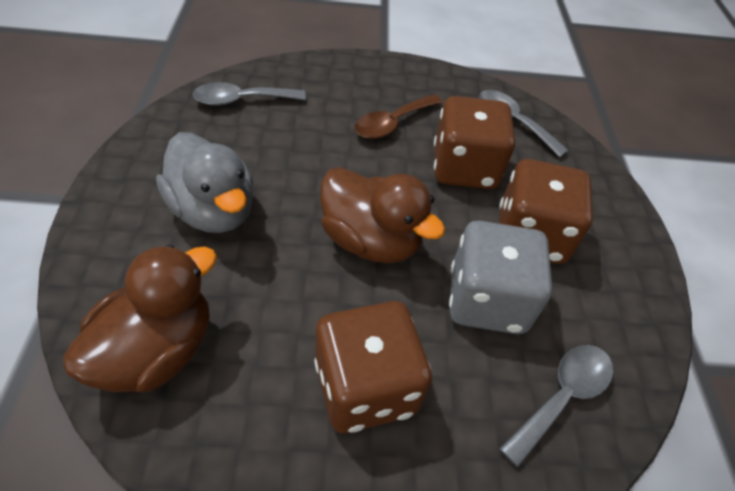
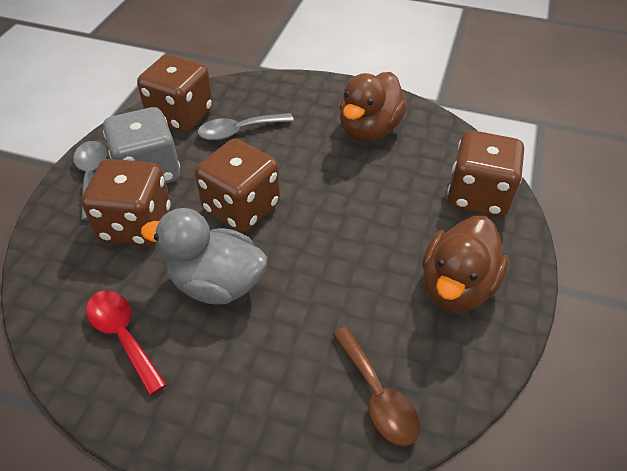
brown dice: [314,301,432,433] [434,96,515,189] [499,159,593,264] = 3 -> [81,159,171,246] [137,54,213,132] [195,139,280,232] [447,130,524,217] = 4
grey spoon: [192,82,306,106] [479,90,569,157] [499,345,613,468] = 3 -> [73,141,107,220] [198,113,294,141] = 2
red spoon: none = 0 -> [86,290,167,396] = 1

